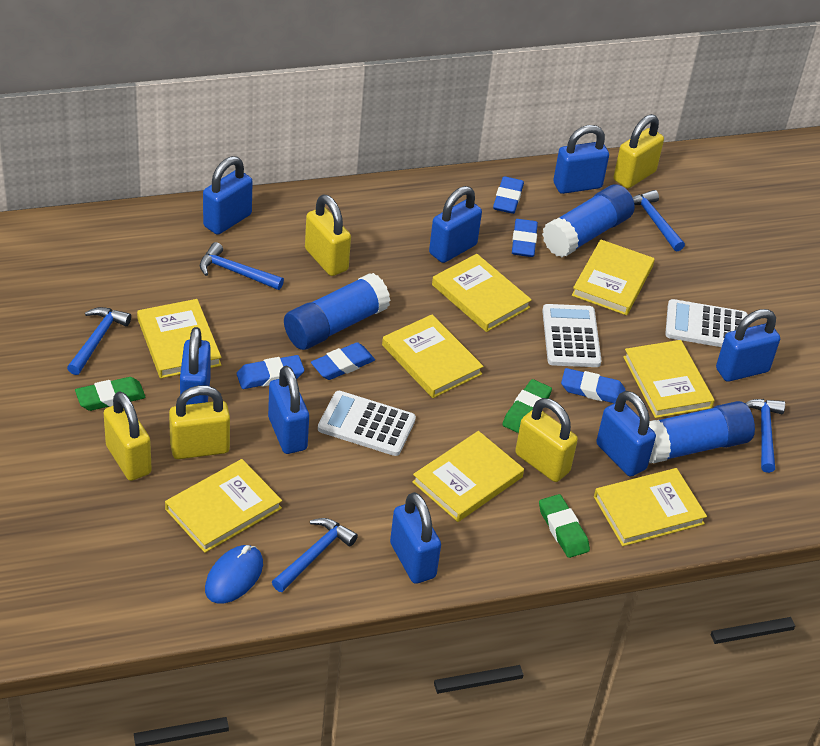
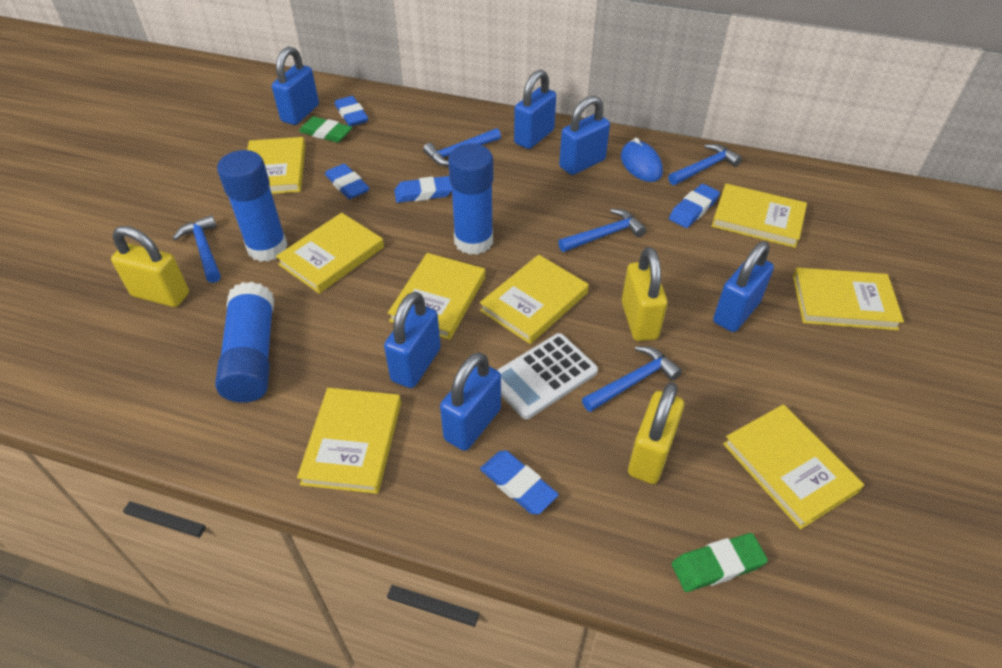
blue padlock: [180,327,211,405] [203,156,253,235] [268,365,309,454] [390,492,441,584] [429,186,482,263] [553,125,609,194] [596,391,656,477] [716,309,780,382] = 8 -> [272,46,319,125] [384,291,441,388] [440,352,501,451] [514,69,556,149] [559,96,610,175] [713,241,774,332] = 6
green eraser: [75,377,146,411] [502,379,552,433] [539,494,590,558] = 3 -> [299,116,352,143] [672,533,768,592] = 2
white calculator: [318,391,416,456] [542,304,601,367] [665,299,748,347] = 3 -> [497,333,598,419] = 1
yellow padlock: [104,391,152,481] [169,385,230,459] [305,195,351,276] [515,398,578,482] [614,114,664,188] = 5 -> [111,226,189,307] [622,247,668,341] [628,382,684,484] = 3

